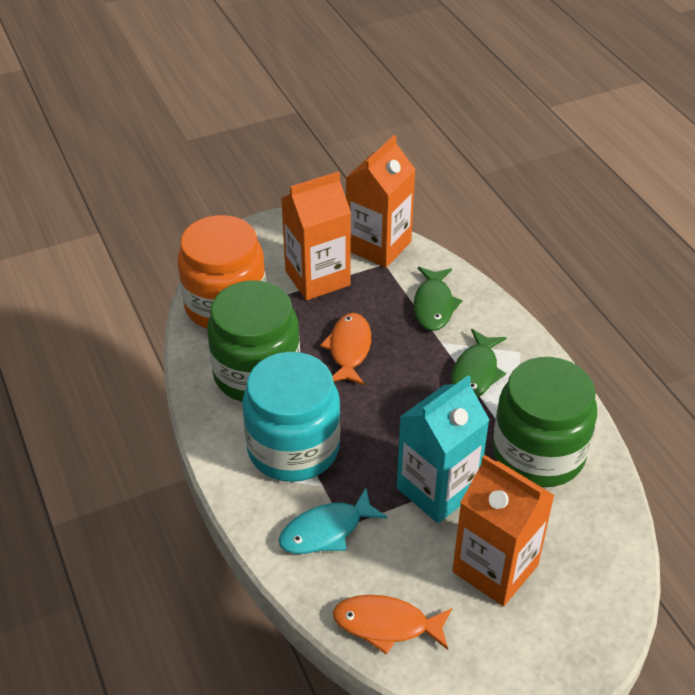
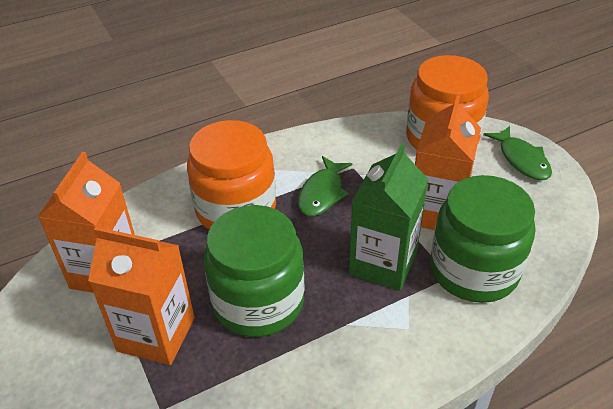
green carton: none = 0 -> [349,143,428,291] = 1
orange fish: [320,313,371,385] [333,595,452,654] = 2 -> none = 0
orange jar: [178,215,266,329] = 1 -> [187,120,276,230] [406,55,489,150] = 2
turquoise carton: [397,375,489,523] = 1 -> none = 0
turquoise fish: [279,488,387,554] = 1 -> none = 0
turquoise jar: [242,352,341,482] = 1 -> none = 0

